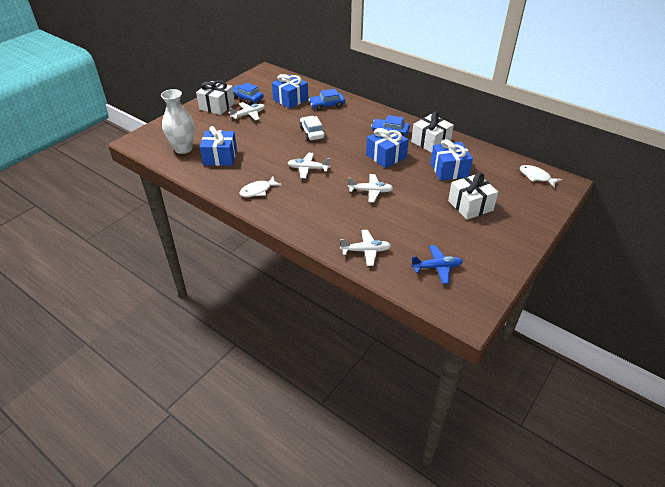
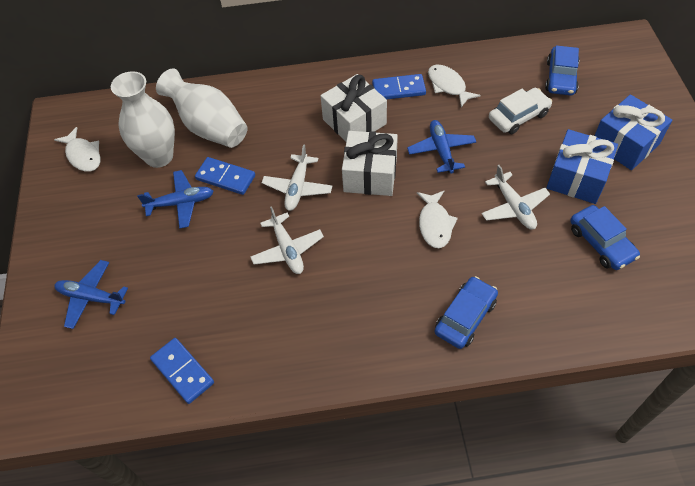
blue domino: none = 0 -> [150,338,214,404] [195,157,255,195] [372,74,426,99] = 3
blue gift: [200,126,237,166] [272,74,308,109] [366,127,409,168] [431,139,473,181] = 4 -> [546,129,618,204] [595,94,672,170] = 2
blue plane: [411,245,463,284] = 1 -> [54,260,128,329] [137,170,214,228] [407,120,476,174] = 3
white fish: [239,177,282,197] [520,165,562,188] = 2 -> [54,127,101,172] [417,190,458,248] [428,65,480,107] = 3
white gift: [196,80,235,115] [411,112,454,153] [448,173,498,220] = 3 -> [321,74,387,141] [342,131,398,196] = 2
white plane: [229,102,265,121] [288,153,330,179] [340,230,391,266] [348,174,393,203] = 4 -> [250,206,324,274] [262,144,333,211] [481,165,550,229] = 3
white vase: [161,89,195,154] = 1 -> [111,71,175,168] [156,68,248,148] = 2

